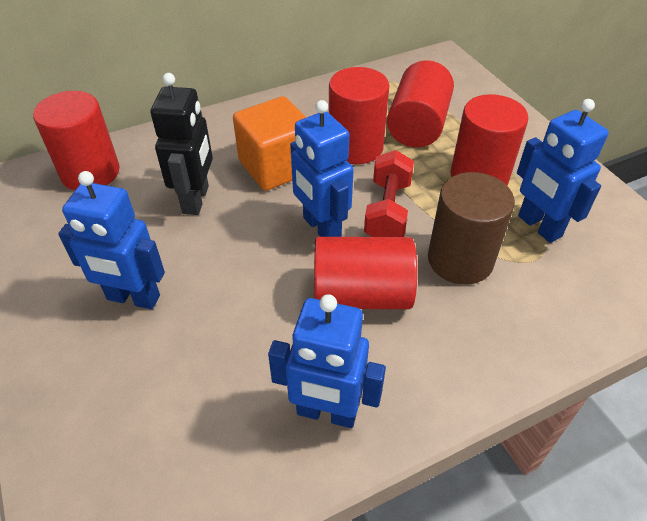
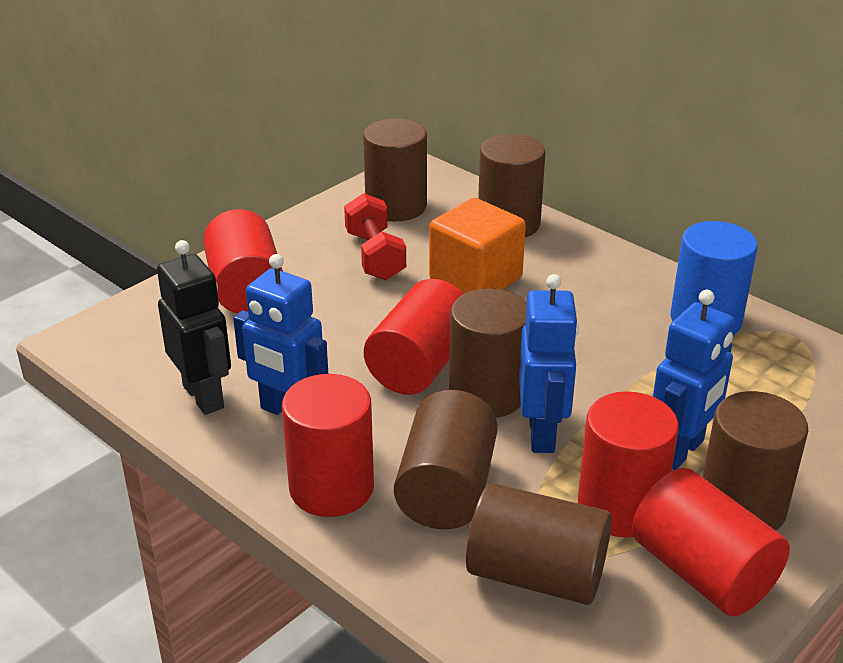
blue cylinder: none = 0 -> [671,221,758,335] = 1
blue robot: [58,171,165,309] [268,294,386,428] [290,100,354,237] [517,99,609,243] = 4 -> [233,254,328,415] [519,274,579,453] [653,290,735,470] = 3
brown cylinder: [428,172,515,285] = 1 -> [363,119,427,221] [394,390,498,529] [449,288,527,418] [466,483,612,605] [478,134,545,237] [703,391,808,530] = 6

